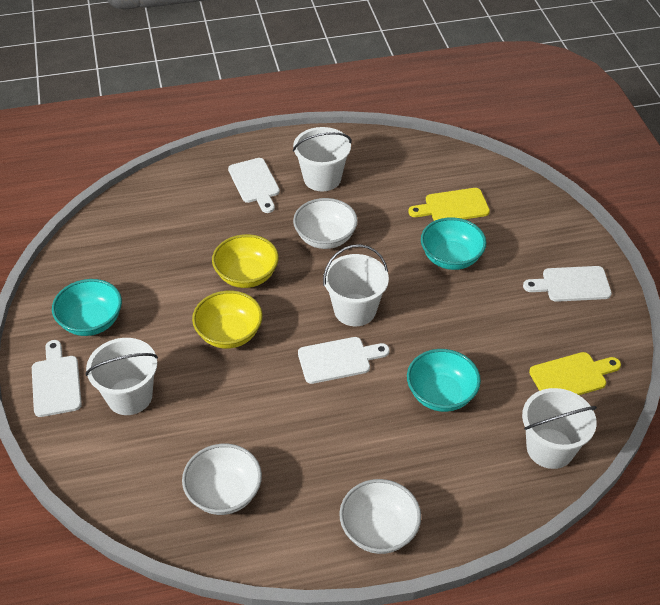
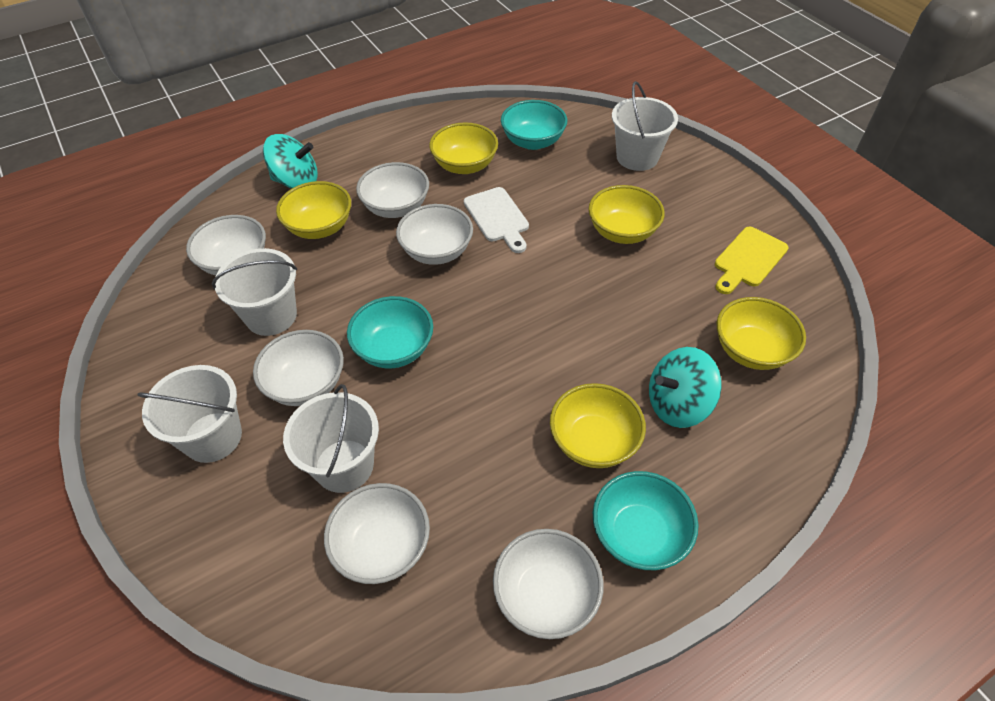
turquoise spinning top: none = 0 -> [263,134,318,189] [649,347,722,428] = 2
white bowl: [182,444,262,515] [293,198,358,249] [339,479,421,554] = 3 -> [186,215,266,276] [253,330,344,406] [324,483,430,584] [356,162,429,218] [396,204,473,265] [493,529,604,639] = 6
white cutting board: [32,340,82,417] [228,158,280,213] [298,337,390,384] [523,266,612,302] = 4 -> [464,187,529,253] = 1
yellow bowl: [192,290,263,349] [212,234,279,288] = 2 -> [276,181,351,239] [429,122,498,174] [550,383,646,468] [589,185,665,244] [717,297,806,370] = 5
yellow cutting board: [408,188,490,221] [529,352,621,395] = 2 -> [715,227,789,294] = 1

